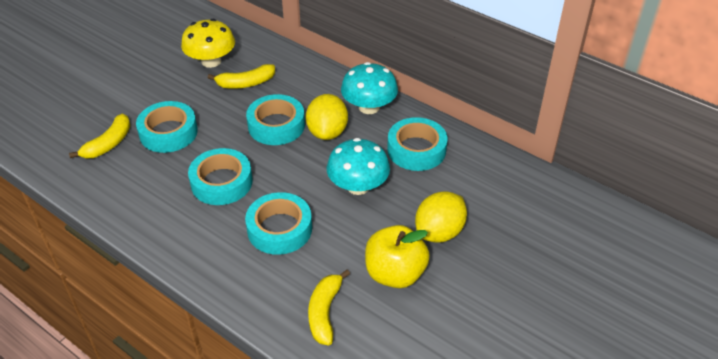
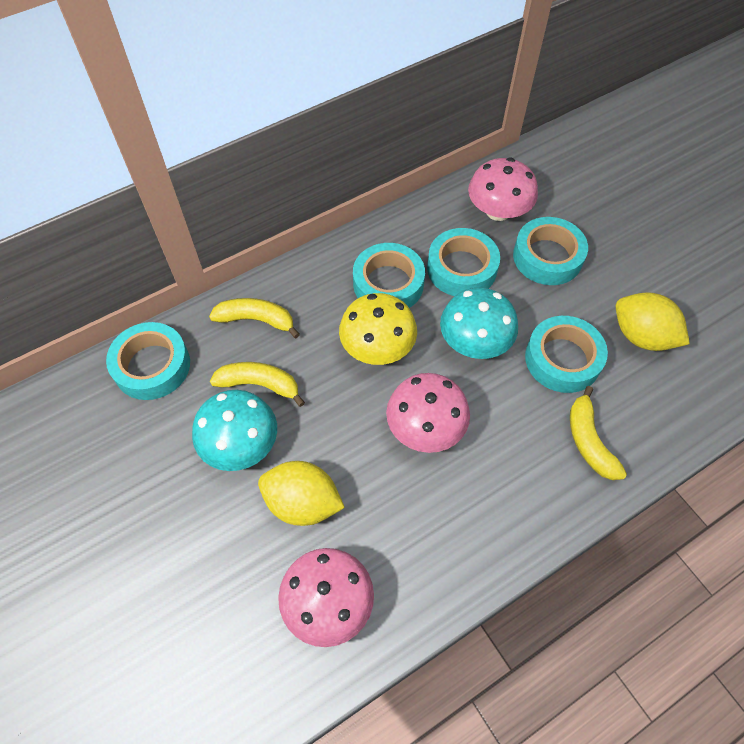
pink mushroom: none = 0 -> [278,548,374,647] [386,373,470,453] [468,157,538,221] = 3
yellow apple: [365,225,430,288] = 1 -> none = 0

